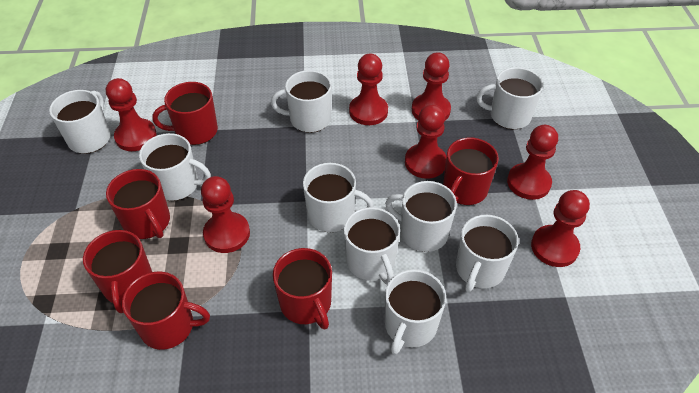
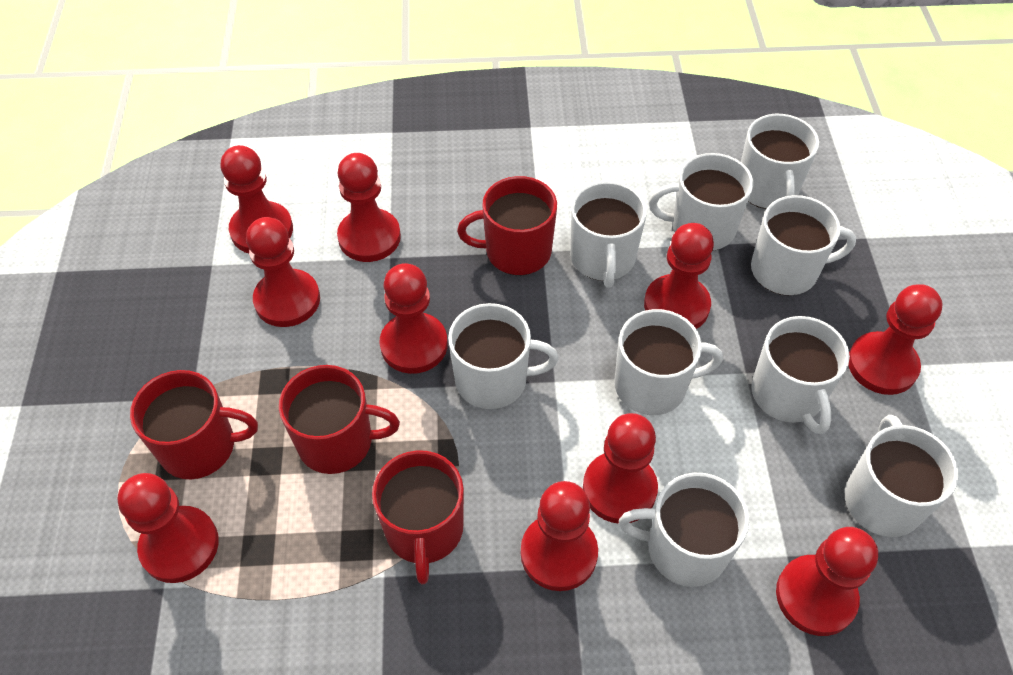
red mug: [83,230,152,313] [106,169,170,239] [122,272,210,350] [152,82,218,145] [273,248,332,330] [443,138,499,205] = 6 -> [130,370,258,479] [279,365,400,474] [372,450,464,584] [457,176,557,275] = 4
red pawn: [106,78,157,151] [201,176,250,253] [349,53,388,125] [405,104,446,179] [412,52,451,121] [507,125,558,200] [531,190,590,267] = 7 -> [117,473,219,583] [221,145,293,253] [246,217,320,327] [337,153,401,262] [379,263,448,374] [521,481,598,591] [583,413,658,524] [644,223,714,329] [776,527,878,636] [848,284,943,395] = 10

